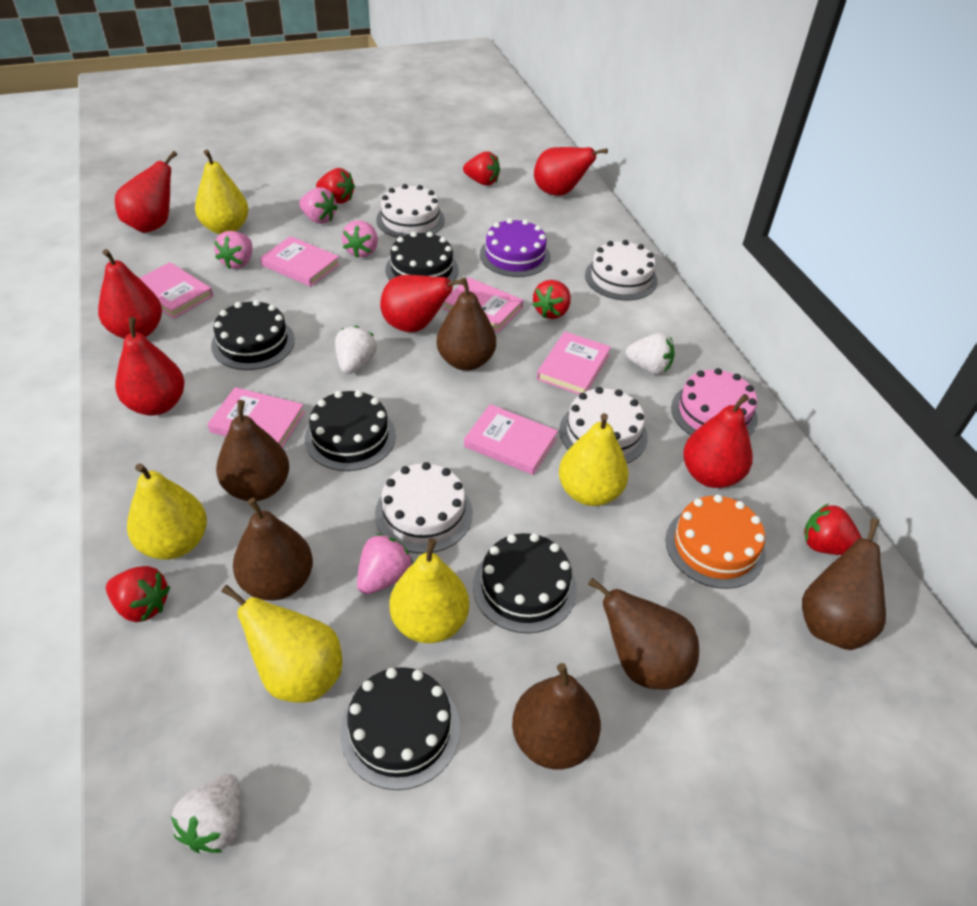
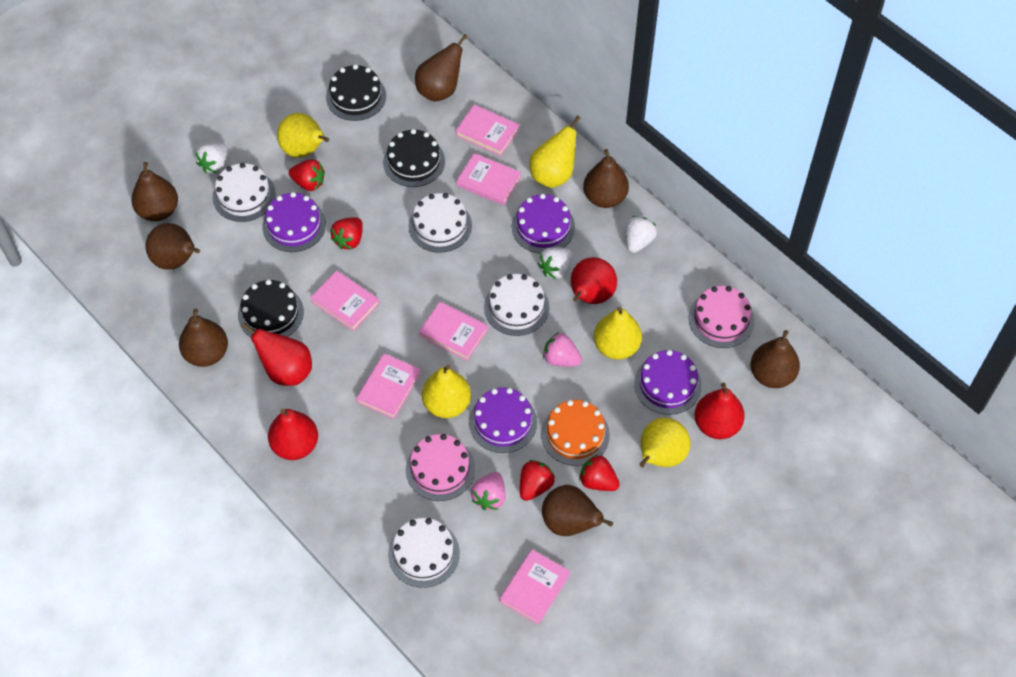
black cake: [211,300,295,370] [305,390,396,471] [340,667,460,790] [385,232,458,282] [473,533,577,633] = 5 -> [238,279,304,337] [326,64,386,121] [383,129,445,187] = 3
brown pear: [216,400,289,501] [233,498,313,601] [437,277,496,371] [512,663,601,770] [588,578,699,690] [802,518,886,650] = 6 -> [131,162,178,221] [146,223,200,270] [179,309,228,367] [415,34,468,102] [542,485,613,536] [583,149,629,208] [751,330,800,388] = 7
pink cake: [671,368,758,437] = 1 -> [406,434,475,501] [688,286,754,348] = 2
pink strawberry: [214,231,252,269] [299,187,338,224] [342,221,378,258] [357,534,413,595] = 4 -> [471,472,506,510] [543,332,582,366] = 2
purple cake: [480,218,551,277] = 1 -> [262,192,326,252] [469,387,537,453] [512,194,575,254] [634,350,702,415] = 4
red pear: [98,249,162,339] [115,151,177,233] [115,317,185,416] [380,275,463,332] [534,147,608,196] [683,394,753,488] = 6 -> [241,323,312,386] [268,409,318,460] [571,257,617,304] [695,382,745,439] = 4
red strawberry: [106,566,170,622] [316,168,355,203] [463,151,500,186] [532,280,571,319] [804,503,862,555] = 5 -> [289,159,325,191] [331,217,363,249] [520,460,555,501] [579,454,620,491] = 4

